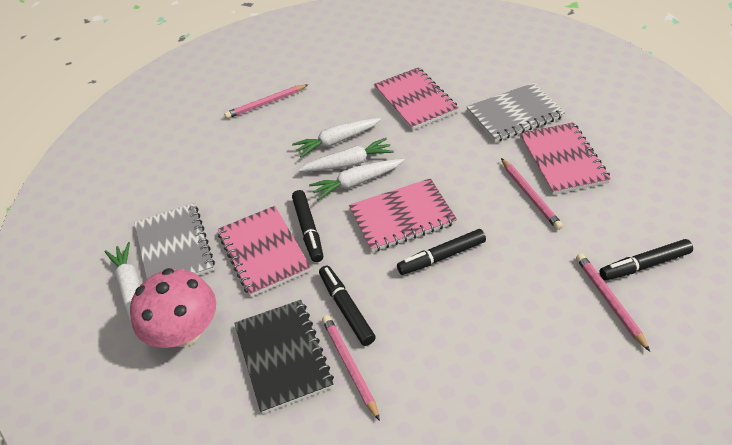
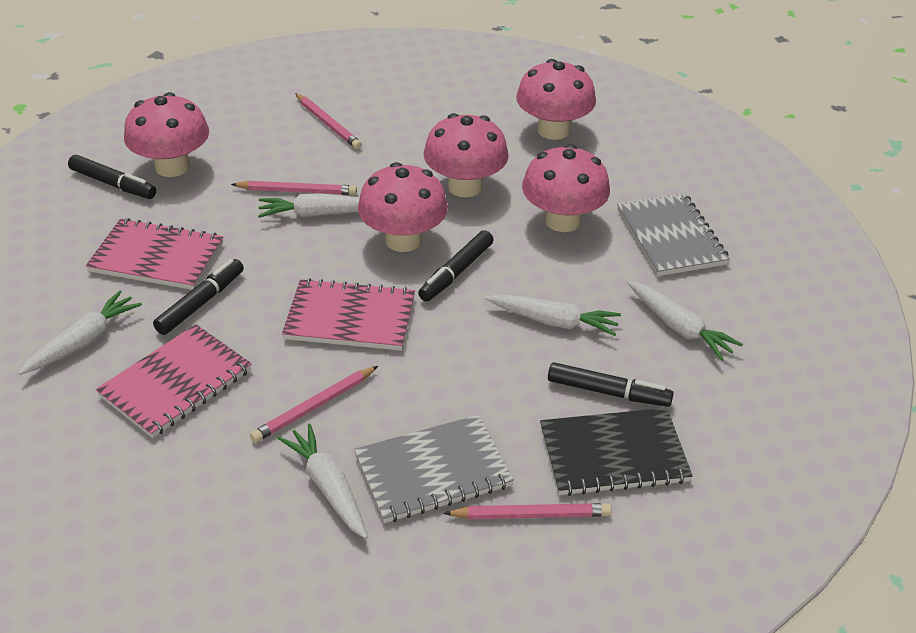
pink mushroom: [130,268,216,348] = 1 -> [124,92,209,177] [358,162,448,252] [424,113,509,197] [516,59,596,140] [522,144,610,232] = 5
pink notebook: [218,206,311,297] [349,178,457,252] [374,67,459,130] [520,122,611,195] = 4 -> [86,218,223,290] [96,324,252,438] [282,278,415,351] = 3
white carrot: [105,242,139,323] [292,118,381,158] [298,138,394,172] [309,159,404,200] = 4 -> [18,291,142,375] [258,193,360,218] [278,424,368,539] [485,294,621,336] [628,281,743,361] = 5

